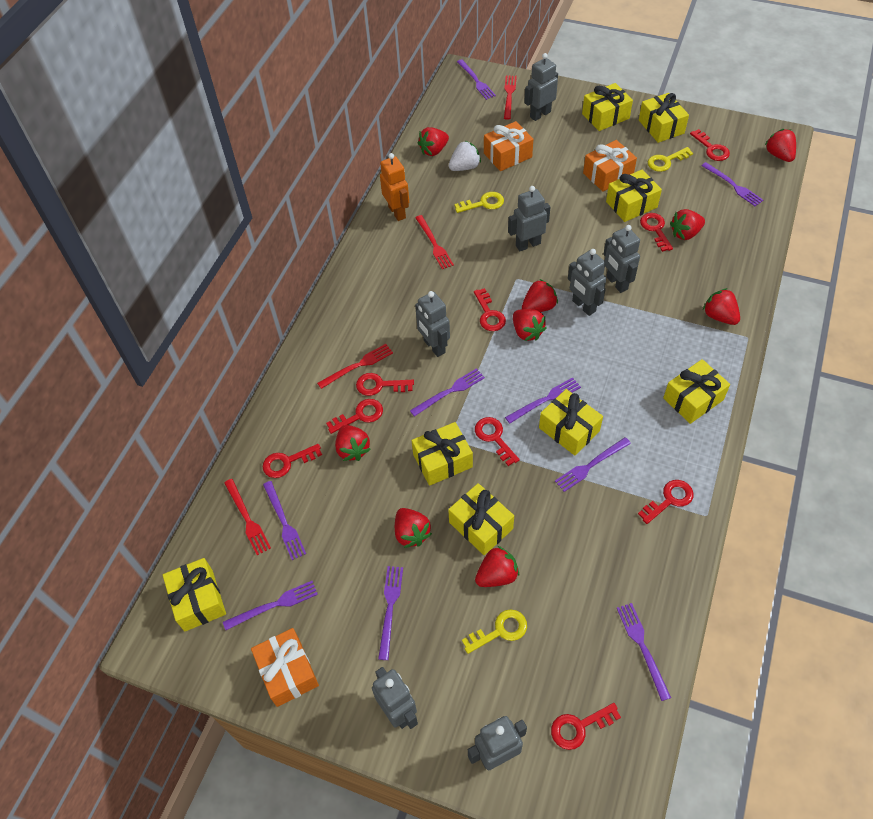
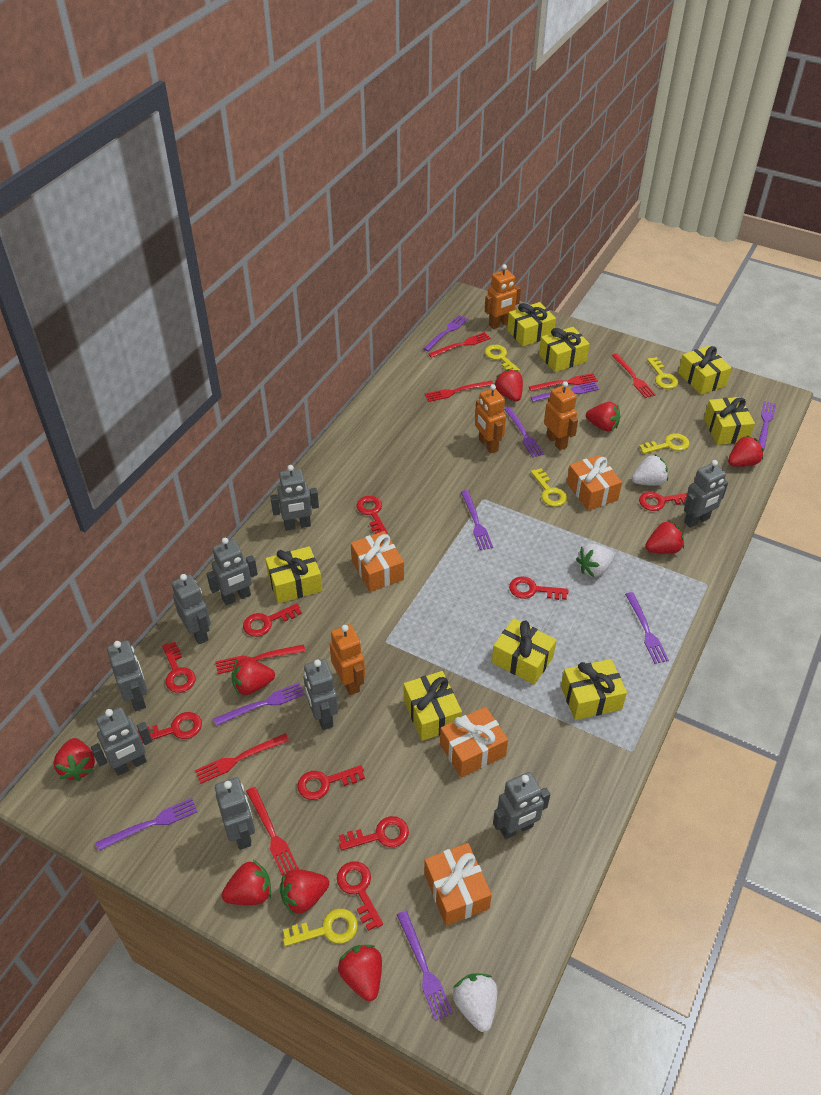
grey robot: [372,667,418,729] [415,291,450,357] [468,716,527,770] [508,186,550,251] [524,53,558,121] [568,249,606,316] [603,225,640,293] = 7 -> [91,707,152,776] [107,640,148,711] [172,574,211,644] [207,538,258,606] [215,777,255,850] [270,465,319,531] [304,659,338,730] [493,772,550,839] [684,460,728,528] = 9
orange gift: [251,628,319,707] [484,121,533,171] [583,140,637,192] = 3 -> [351,531,404,592] [424,843,492,926] [440,707,508,778] [567,455,622,511] = 4
orange robot: [380,153,409,221] = 1 -> [330,624,365,695] [475,384,506,453] [485,264,521,329] [544,381,578,450] = 4
red fork: [224,479,271,555] [317,344,393,389] [415,215,454,269] [504,75,517,120] = 4 -> [195,733,289,784] [215,644,305,674] [246,787,299,876] [425,381,494,402] [429,332,491,358] [529,373,598,391] [612,353,656,398] = 7
white strawberry: [449,141,481,171] = 1 -> [453,974,497,1032] [576,544,614,577] [632,454,668,486] = 3
yellow key: [454,192,504,213] [462,609,527,654] [648,147,693,172] = 3 -> [283,909,358,946] [485,345,520,372] [531,468,567,507] [639,433,689,454] [647,357,678,389] = 5

